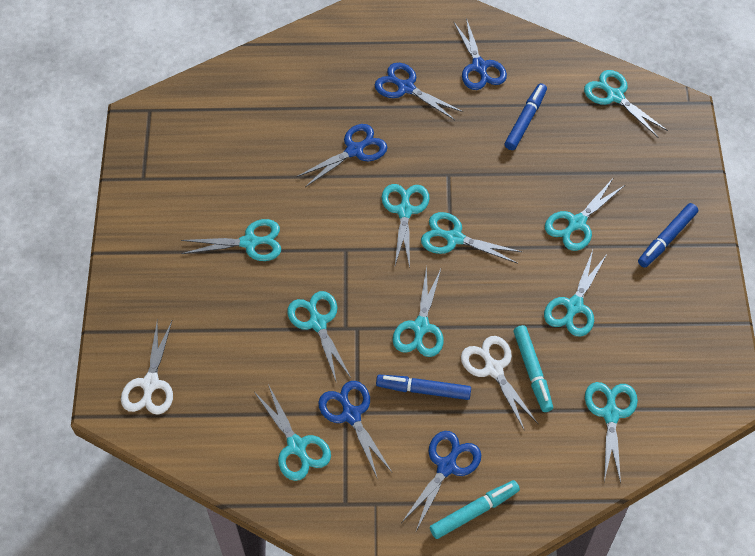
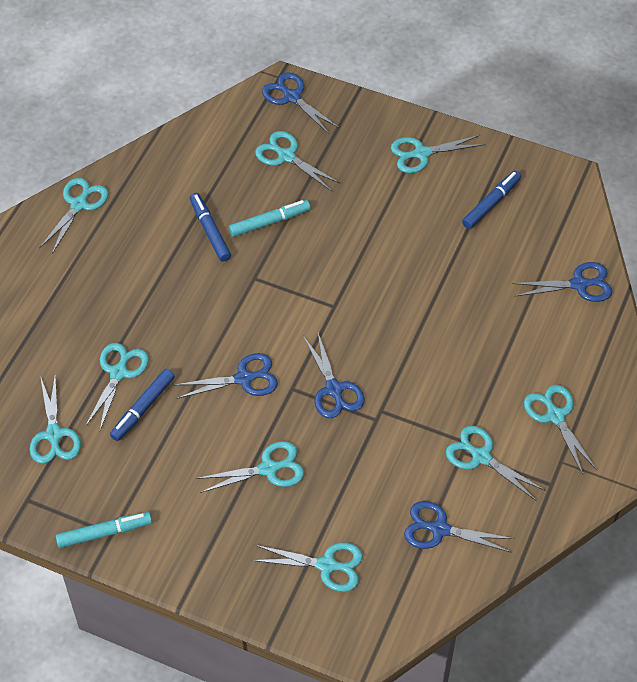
turquoise scissors: [181,219,281,261] [255,384,331,481] [287,291,352,383] [382,184,429,268] [393,266,444,357] [421,212,522,264] [544,250,607,336] [545,177,625,251] [584,70,668,137] [585,382,638,483] = 10 -> [30,374,81,464] [39,178,109,254] [85,343,149,430] [196,441,304,493] [252,543,363,592] [255,131,340,191] [391,135,485,173] [446,426,546,501] [524,385,597,474] = 9
white scissors: [121,319,173,415] [461,336,538,431] = 2 -> none = 0

